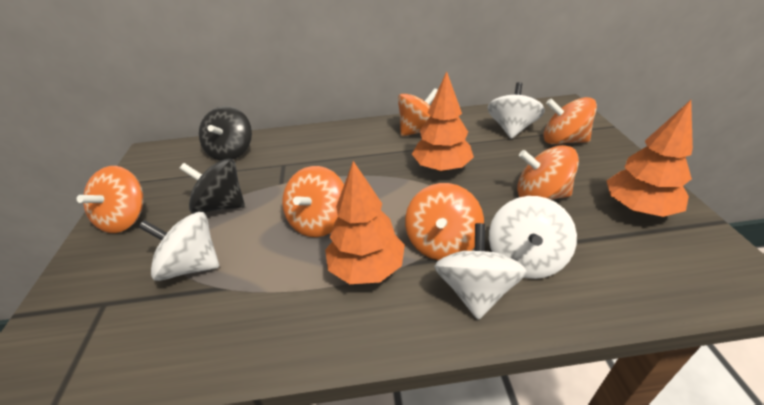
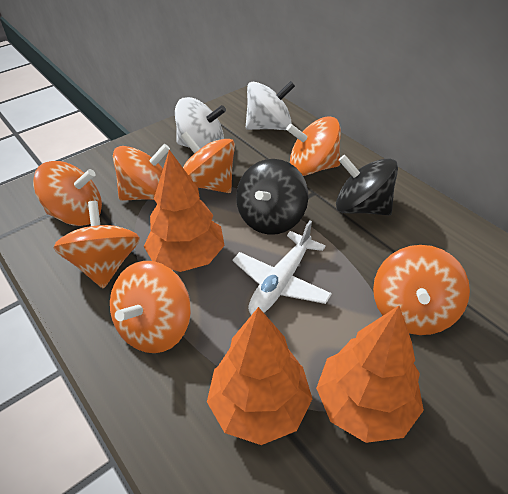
orange spinning top: [77,166,143,233] [282,166,344,237] [398,88,438,136] [405,183,484,260] [517,145,579,200] [543,97,597,144] = 6 -> [33,161,102,226] [53,201,140,289] [110,261,191,353] [113,144,170,201] [181,131,235,193] [286,116,341,176] [373,245,470,335] = 7
white plane: none = 0 -> [232,221,332,315] = 1
white spinning top: [138,212,219,281] [434,223,527,320] [487,82,545,139] [489,196,577,279] = 4 -> [175,97,226,149] [246,81,295,130] = 2

